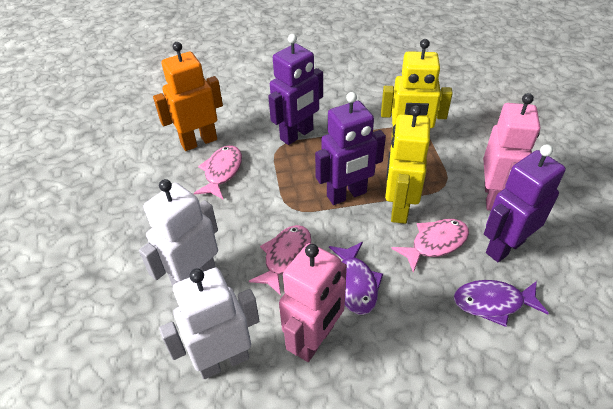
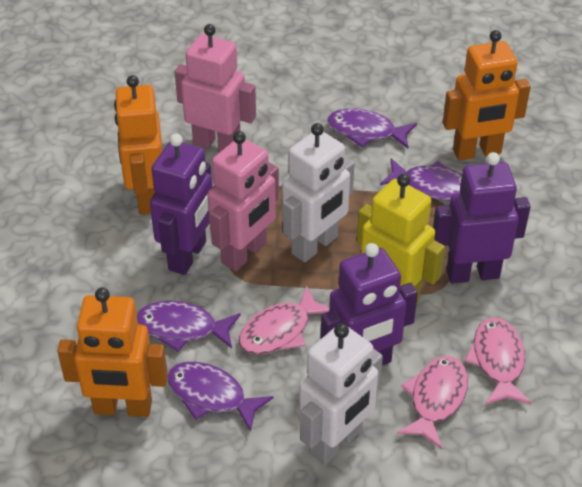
orange robot: [153,42,223,151] = 1 -> [57,287,168,417] [114,75,163,214] [443,30,531,161] = 3
purple fish: [329,242,383,315] [454,280,549,327] = 2 -> [137,301,241,352] [167,362,274,432] [328,108,417,148] [380,158,462,201] = 4
yellow robot: [381,39,453,139] [385,105,430,224] = 2 -> [357,174,445,303] = 1

